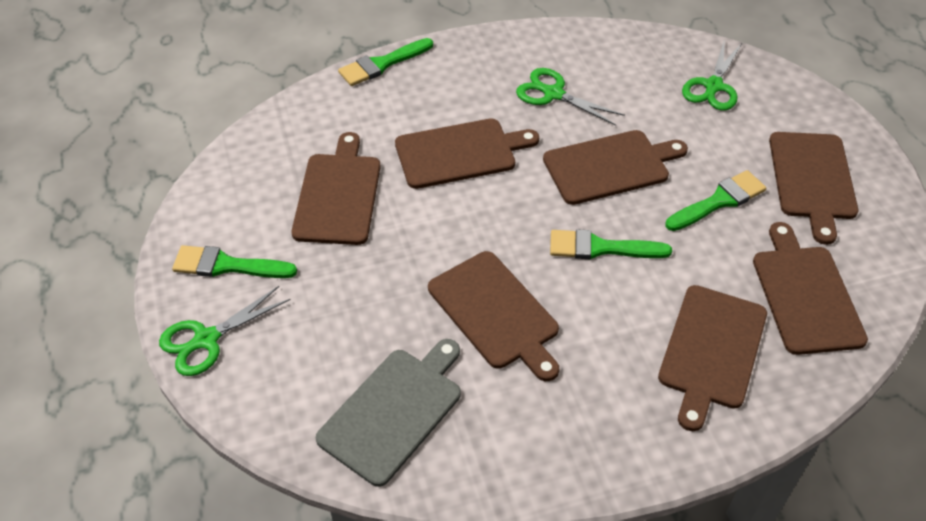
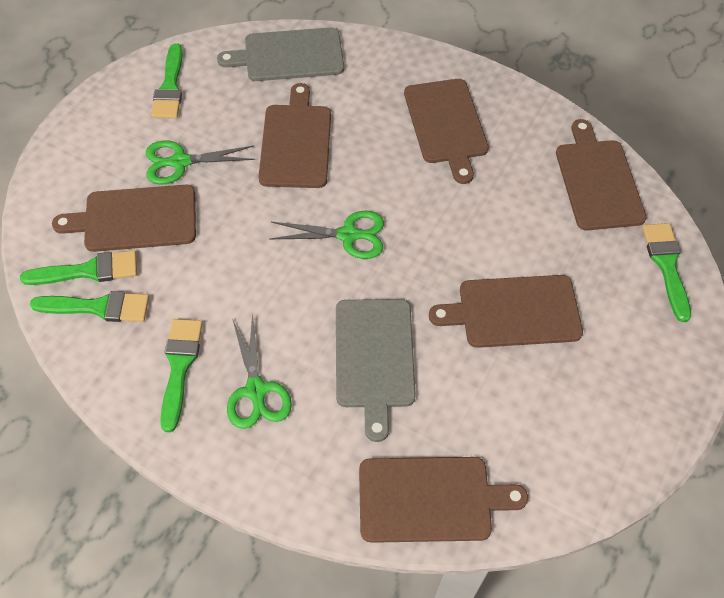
brown cutting board: [291,132,381,245] [395,118,539,189] [428,251,559,381] [543,130,688,205] [658,285,767,431] [753,222,868,355] [769,132,858,245] = 7 -> [52,185,196,252] [258,83,331,188] [359,457,528,543] [404,79,489,184] [429,275,583,348] [556,119,646,231] = 6
green brush: [172,245,297,278] [338,38,433,86] [550,229,672,259] [666,170,767,231] = 4 -> [20,250,137,285] [30,291,149,322] [151,43,183,118] [160,319,203,432] [642,223,691,322] = 5
grey cutting board: [316,339,461,487] = 1 -> [217,27,344,81] [336,299,416,442] = 2

